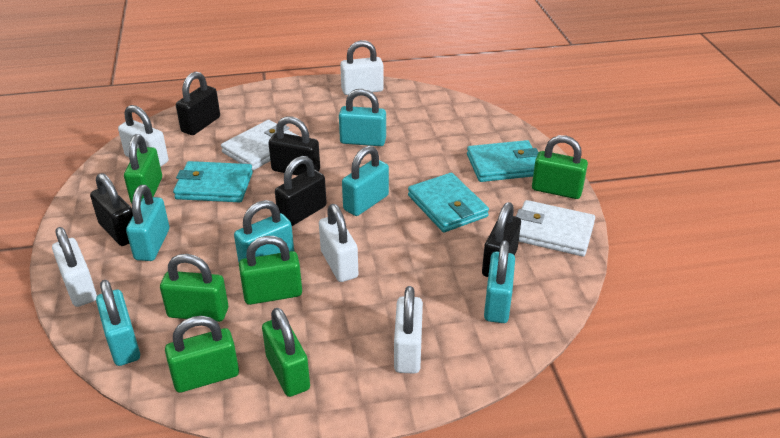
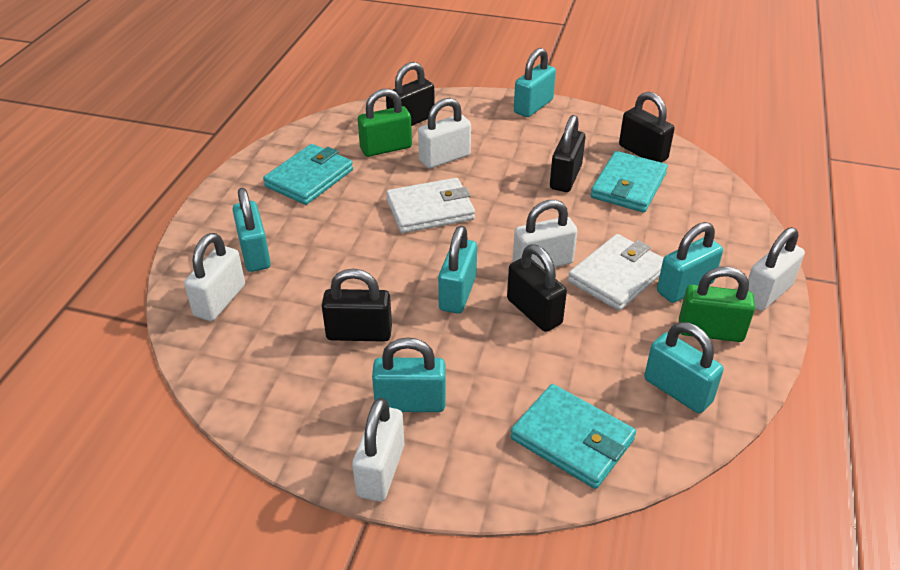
green padlock: [124,134,162,203] [160,254,228,322] [165,316,239,393] [239,236,302,305] [262,308,310,397] [532,135,588,199] = 6 -> [358,89,412,157] [679,267,755,342] = 2

